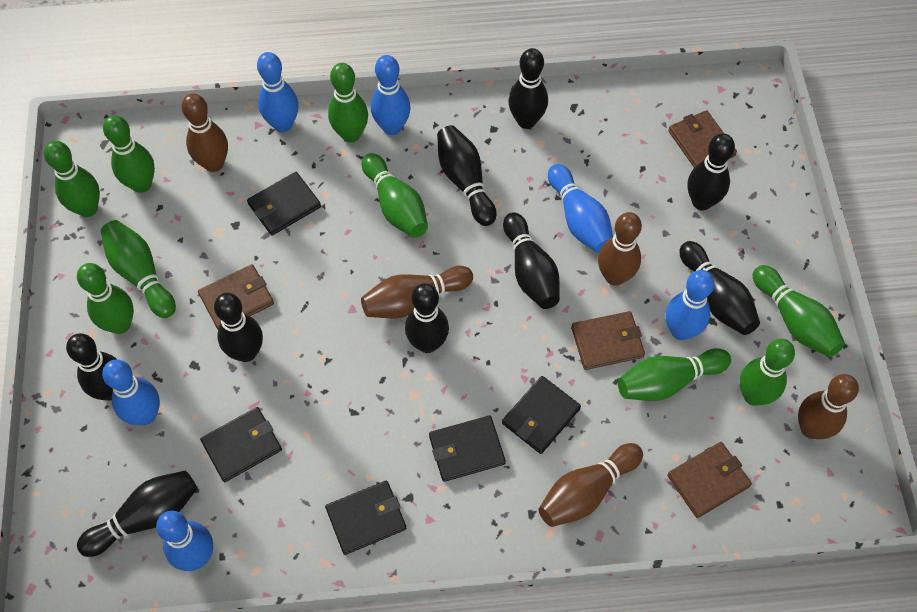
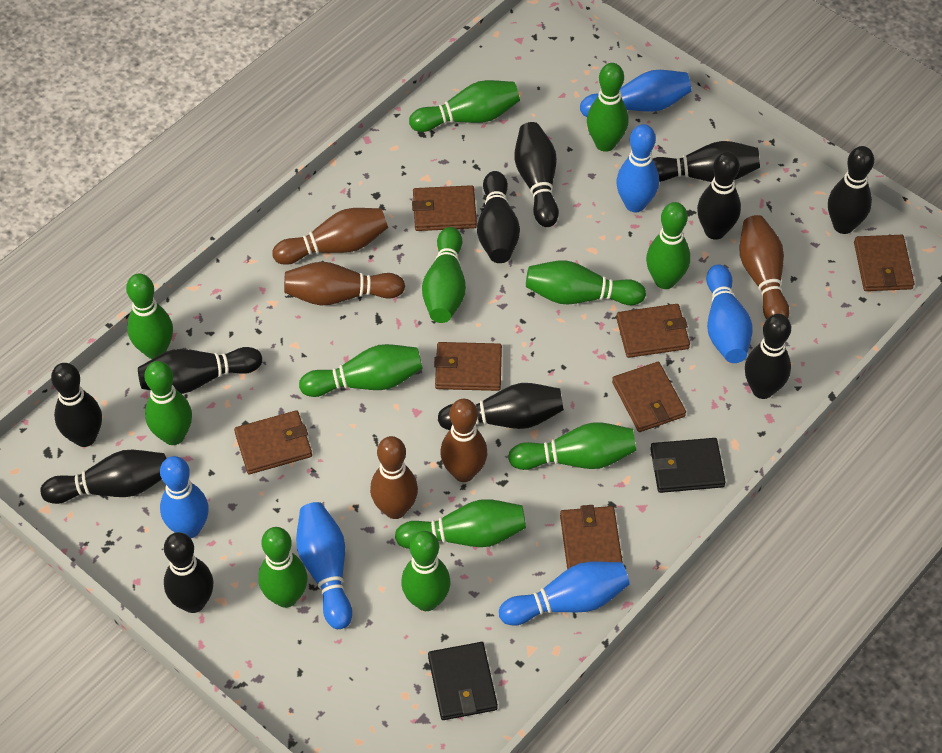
black bowling pin: [66,333,117,401] [77,471,197,557] [214,293,263,362] [405,283,449,353] [437,125,497,226] [503,212,560,309] [508,48,548,129] [679,241,760,335] [688,133,735,210] = 9 -> [40,450,167,504] [51,363,102,447] [138,347,262,394] [164,532,213,613] [438,383,564,430] [477,171,520,263] [515,122,559,227] [653,141,760,182] [697,152,741,240] [745,314,791,399] [828,146,874,234] = 11
black wallet: [200,407,282,482] [247,172,321,235] [325,481,406,555] [429,416,506,482] [502,376,581,454] = 5 -> [428,642,498,720] [650,438,726,493] = 2
brown wallet: [198,264,274,330] [571,311,645,370] [667,442,752,518] [668,110,737,168] = 4 -> [234,410,312,474] [412,185,477,231] [434,342,502,391] [560,505,623,570] [612,362,686,432] [616,304,690,358] [854,235,915,291] = 7
green bowling pin: [44,141,100,217] [77,263,134,334] [101,220,176,318] [103,115,155,193] [328,63,368,143] [362,153,428,238] [618,348,731,401] [739,339,795,406] [753,265,845,357] = 9 -> [126,273,173,359] [145,361,192,445] [258,527,308,608] [299,344,423,397] [395,499,526,549] [401,531,450,611] [409,80,520,132] [422,227,466,323] [508,422,636,470] [526,260,646,305] [587,63,628,152] [646,202,690,289] = 12

